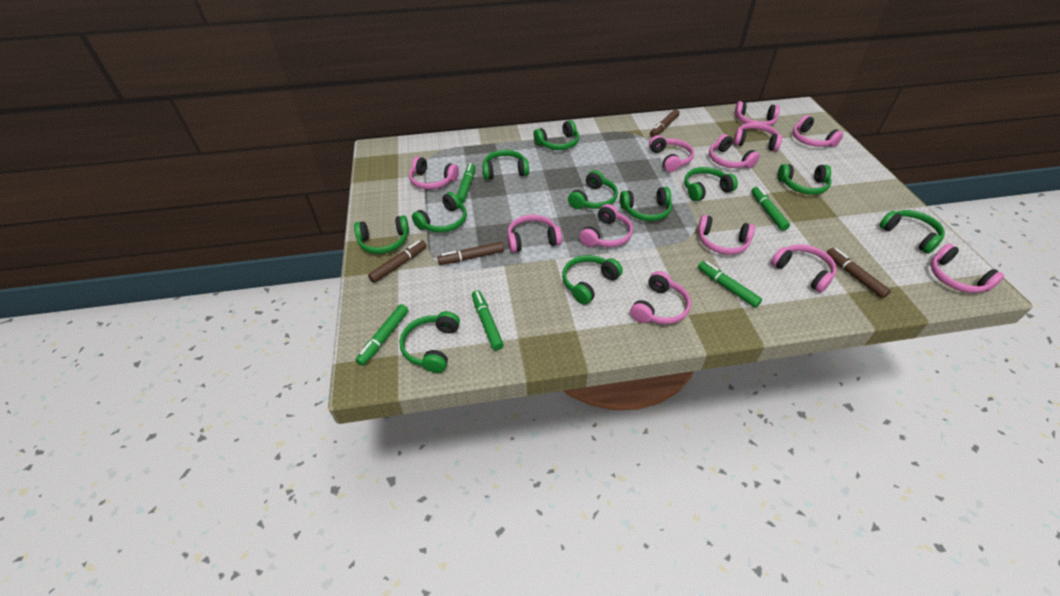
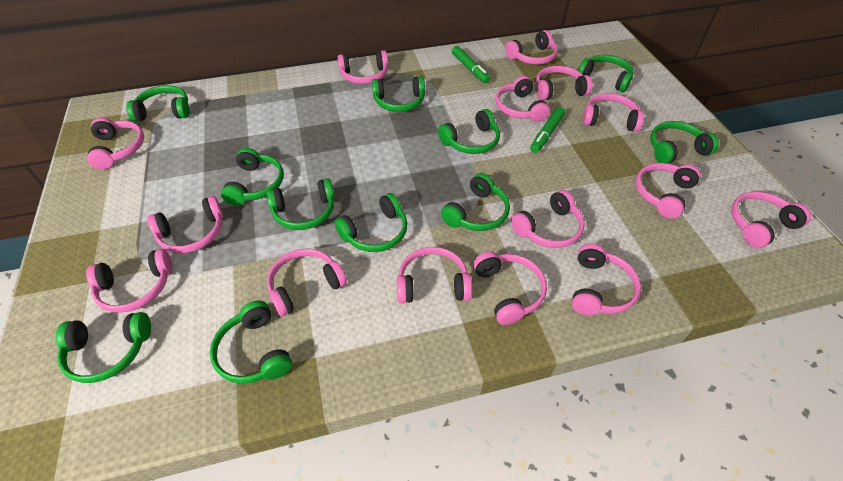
brown marker: [368,240,427,283] [437,242,504,265] [650,109,680,137] [826,248,891,298] = 4 -> none = 0
green marker: [356,304,408,366] [457,163,475,204] [472,290,504,351] [698,261,762,308] [751,187,790,231] = 5 -> [452,46,490,83] [530,107,565,153] = 2
pink headphones: [409,157,459,189] [508,215,562,253] [579,204,633,247] [630,271,691,324] [649,135,694,172] [698,215,755,255] [709,134,760,168] [734,123,782,151] [735,101,780,126] [771,244,837,293] [793,115,843,147] [930,244,1005,293] = 12 -> [86,249,172,313] [87,118,144,169] [147,196,223,253] [267,249,347,317] [338,50,388,84] [397,247,472,303] [473,252,547,325] [495,76,550,122] [505,30,558,65] [511,190,585,248] [536,66,593,100] [572,243,641,315] [583,93,644,132] [636,163,701,219] [731,191,811,248] = 15

